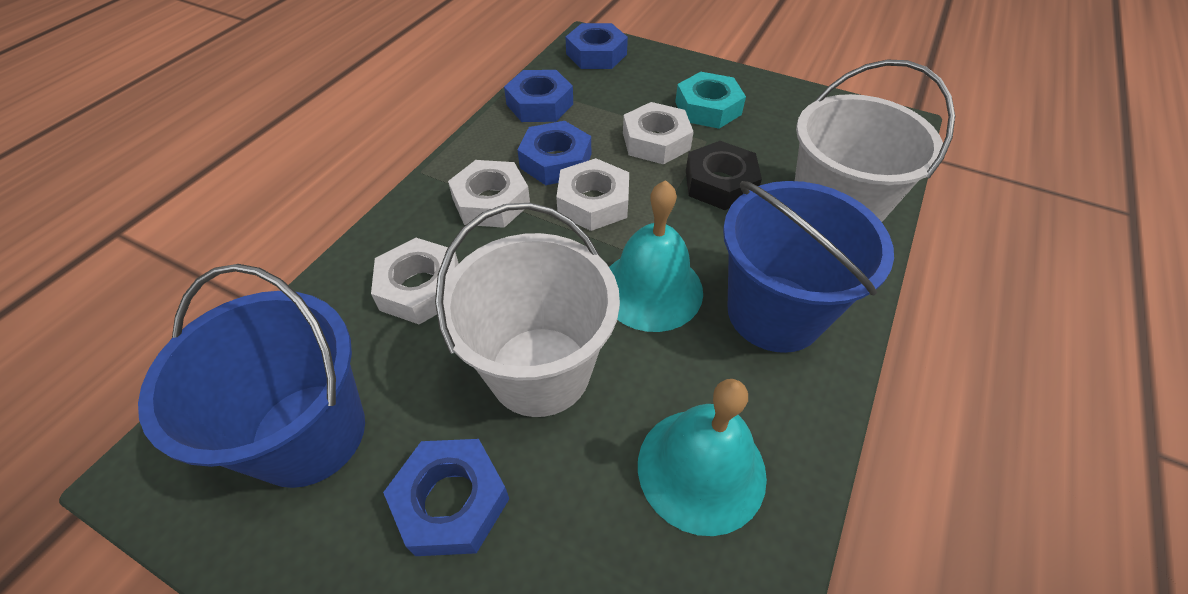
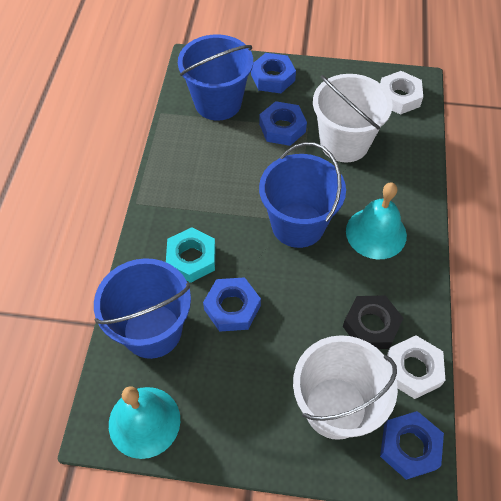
blue bucket: [138,264,365,488] [723,181,894,353] = 2 -> [94,258,191,359] [178,35,253,121] [259,142,346,248] = 3
white nut: [371,238,459,325] [448,160,530,228] [556,158,629,231] [623,102,693,164] = 4 -> [380,71,423,115] [387,335,446,399] = 2

